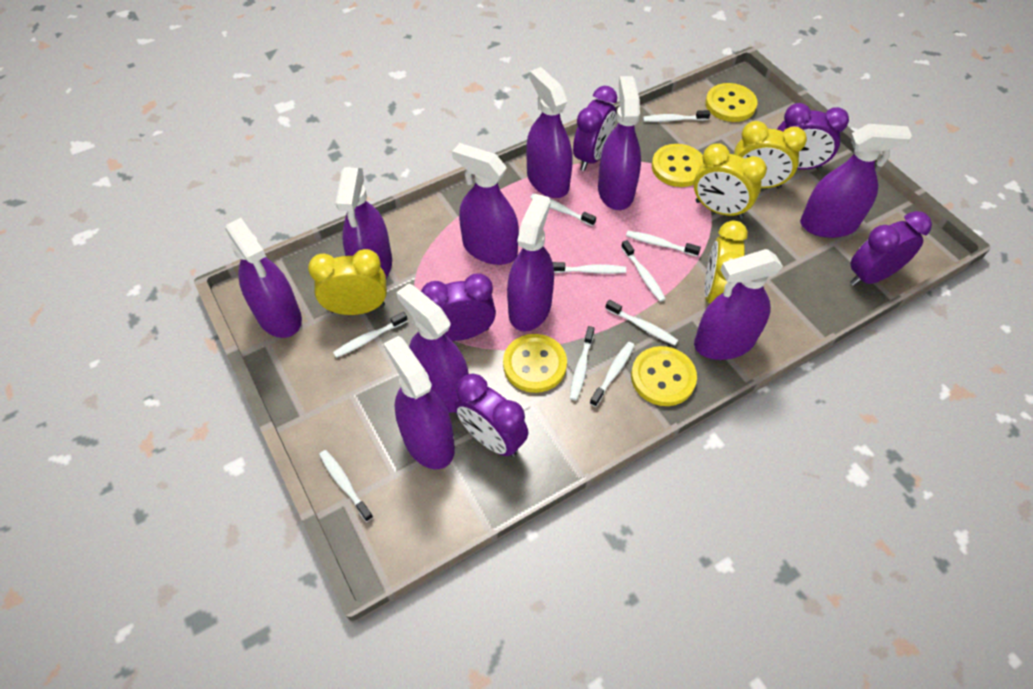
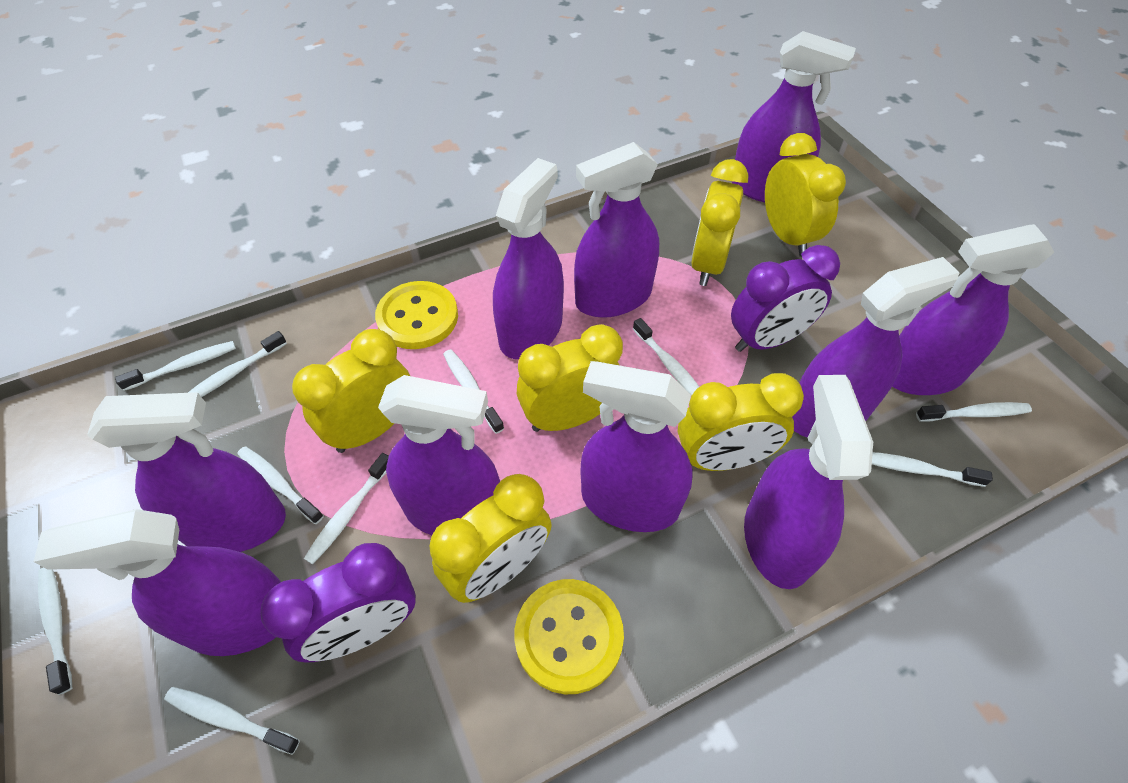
purple clock: [421,273,496,341] [455,374,528,457] [573,86,617,171] [777,103,849,170] [850,211,932,286] = 5 -> [260,543,416,663] [731,245,840,352] = 2
yellow button: [503,334,567,393] [631,346,697,406] [652,144,703,187] [705,83,758,122] = 4 -> [375,281,458,349] [514,579,624,694] = 2
yellow clock: [308,249,387,315] [694,143,767,219] [704,220,748,304] [734,121,807,189] = 4 -> [292,329,410,453] [429,474,552,603] [517,324,623,432] [678,373,804,471] [691,159,748,286] [765,133,846,257] = 6

